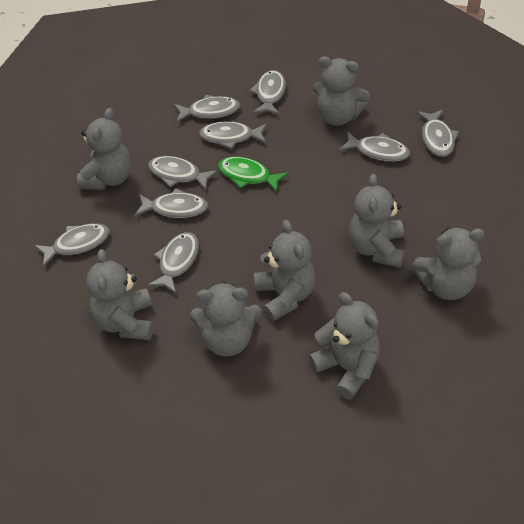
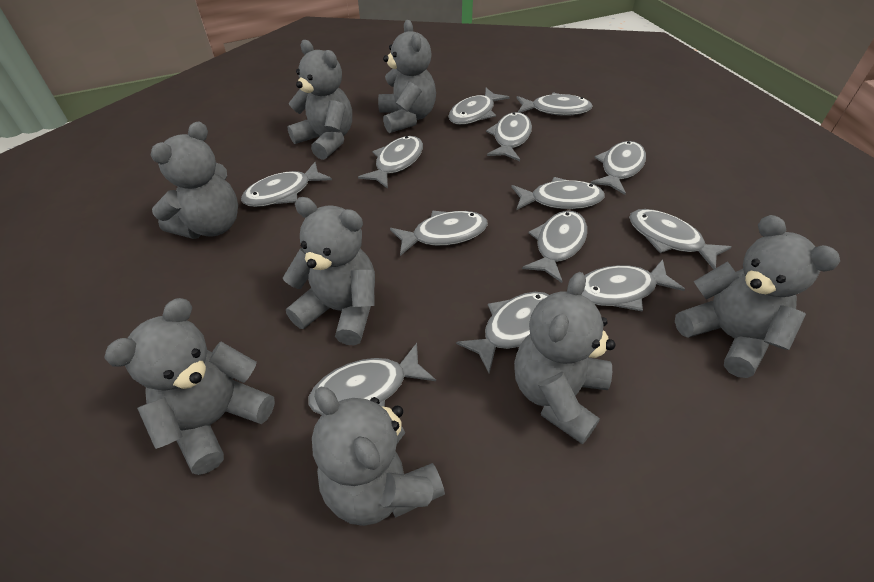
green fish: [218,157,288,193] = 1 -> none = 0
grey fish: [34,223,110,267] [135,188,208,218] [147,232,199,293] [148,156,218,190] [174,95,240,122] [199,121,267,149] [249,70,286,115] [339,131,410,162] [417,110,459,157] = 9 -> [241,162,332,207] [308,343,436,415] [358,136,423,189] [390,211,488,256] [448,88,510,125] [456,292,549,373] [486,112,532,161] [511,177,605,210] [517,92,593,116] [522,211,587,283] [581,259,685,311] [590,141,646,195] [629,209,732,269] = 13

